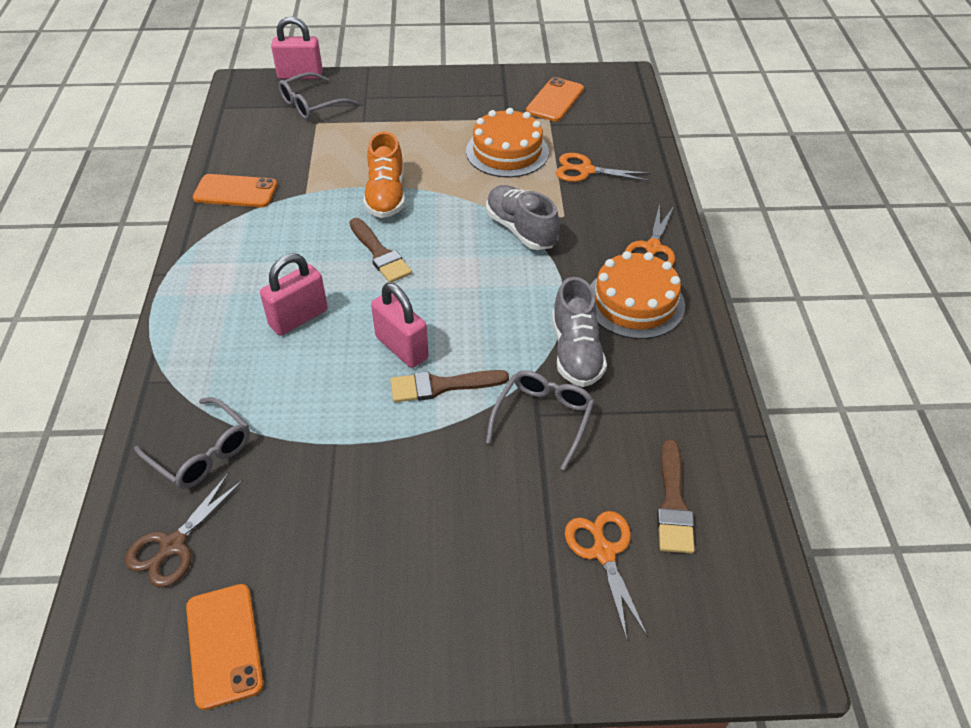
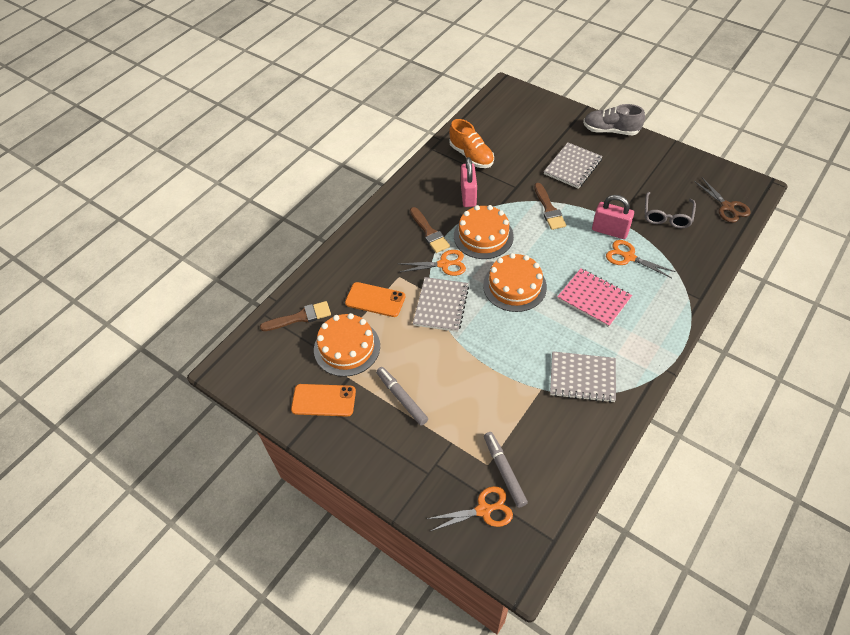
grey glasses: [134,397,250,489] [278,72,357,120] [486,370,595,470] = 3 -> [645,192,696,228] = 1
grey marker: none = 0 -> [376,367,428,426] [484,432,528,508] = 2
grey notebook: none = 0 -> [413,277,469,332] [544,142,603,189] [550,351,616,403] = 3
grey shoe: [486,185,560,250] [552,277,607,387] = 2 -> [583,104,645,135] = 1
orange cake: [466,108,549,177] [590,251,685,339] = 2 -> [314,313,380,377] [454,205,514,259] [483,253,547,312] = 3
orange phone: [186,584,264,710] [193,174,277,207] [526,77,584,122] = 3 -> [291,384,356,417] [345,282,405,317] = 2
pink notebook: none = 0 -> [557,268,632,327] = 1
pink padlock: [260,254,328,336] [271,16,323,79] [371,283,429,368] = 3 -> [461,157,477,207] [592,195,634,239] = 2

